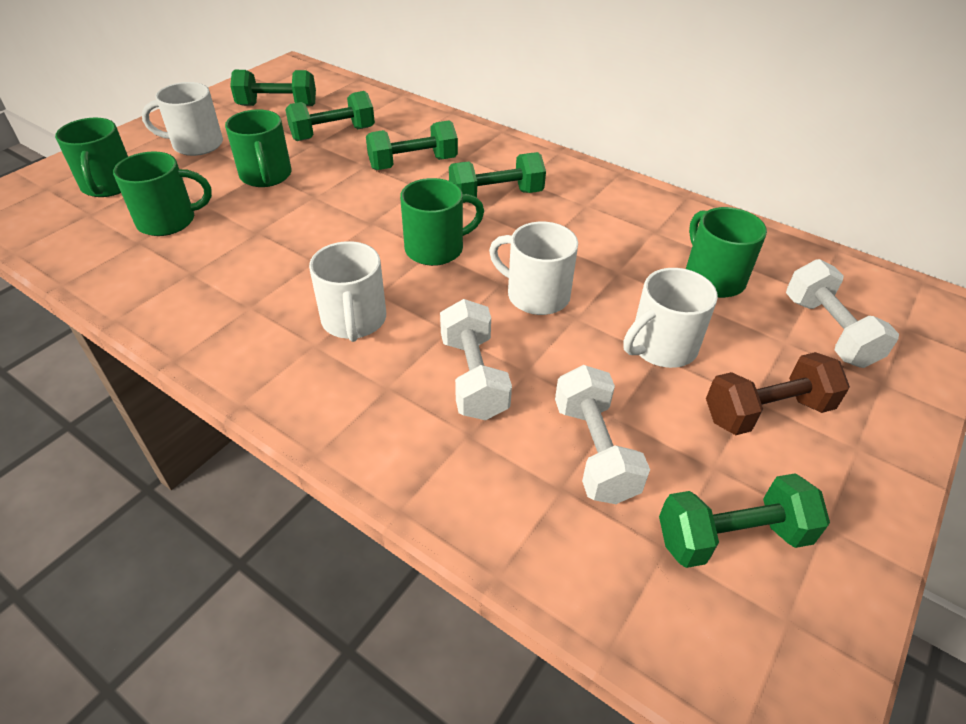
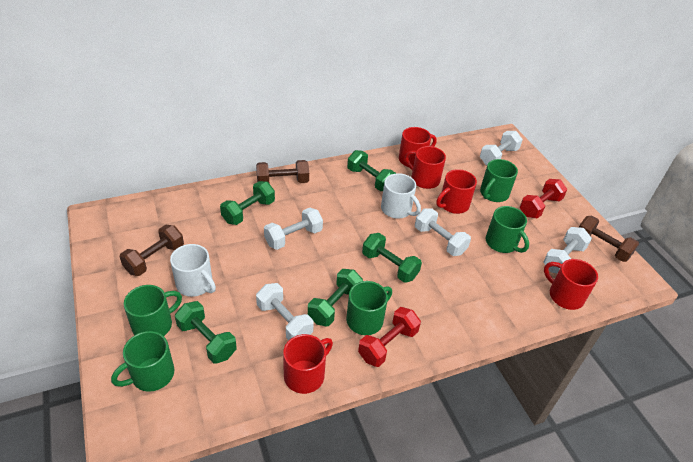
brown dumbbell: [706,352,850,435] = 1 -> [119,225,184,276] [256,160,309,183] [579,215,639,262] = 3
red dumbbell: none = 0 -> [358,307,421,367] [520,179,567,219] = 2
red mug: none = 0 -> [283,334,333,394] [399,127,437,167] [405,146,446,189] [436,169,477,214] [544,259,598,310] = 5
white dumbbell: [440,299,512,420] [555,365,650,504] [786,259,899,368] = 3 -> [256,283,314,340] [264,208,323,250] [415,208,471,256] [480,131,523,165] [543,227,592,273] = 5
white mug: [142,82,223,156] [309,241,386,342] [489,222,578,315] [623,268,718,368] = 4 -> [170,244,216,297] [381,173,421,219] = 2

